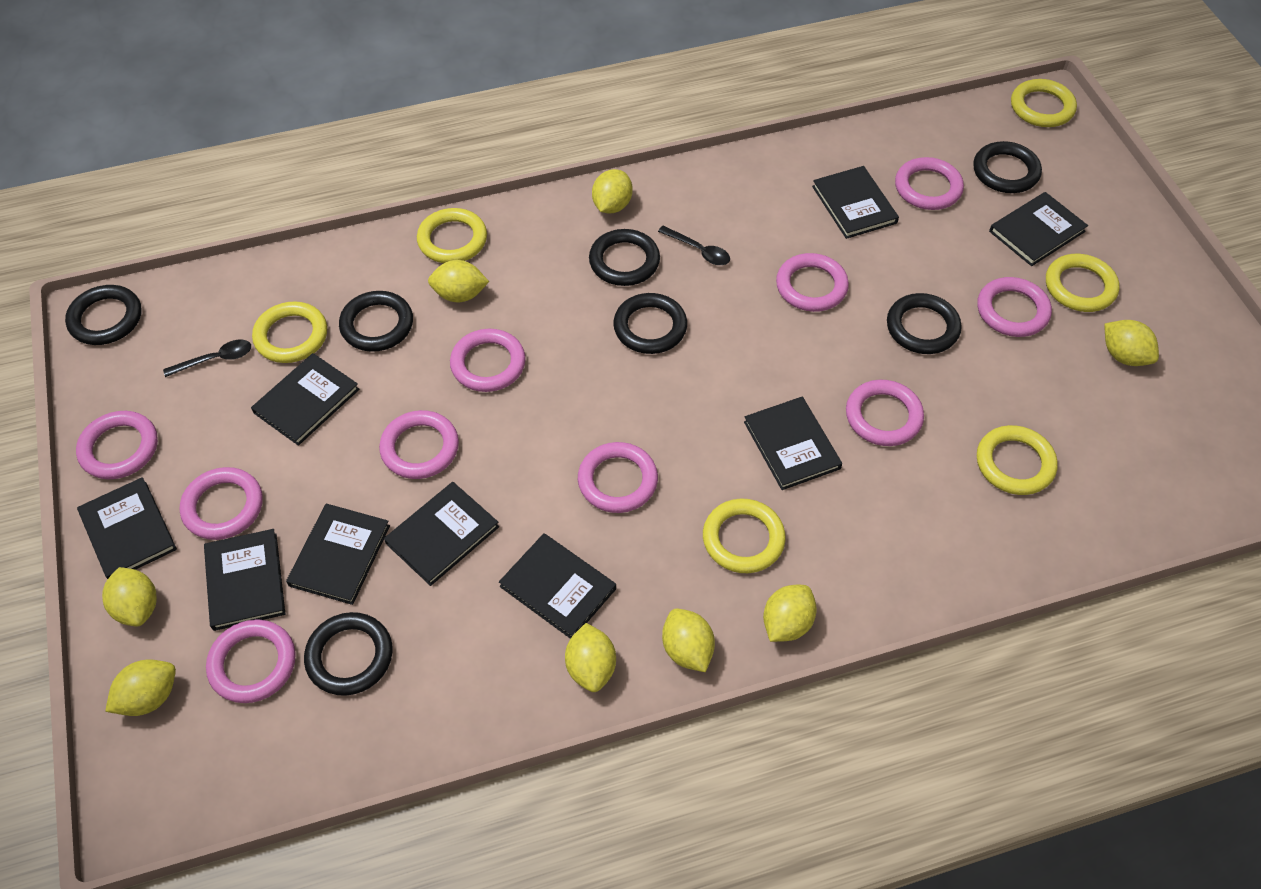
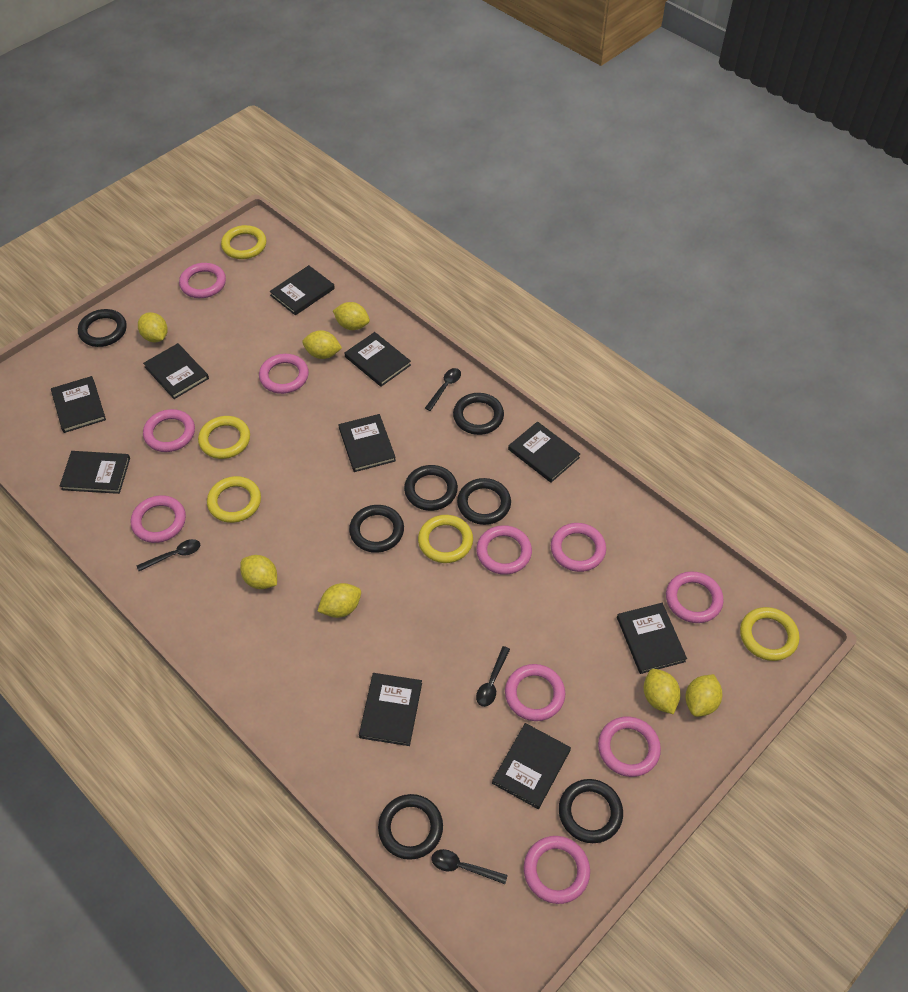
black book: [77,477,177,579] [204,529,285,631] [251,353,360,446] [286,504,390,605] [384,482,499,586] [499,533,616,639] [744,397,842,490] [812,166,899,239] [989,192,1088,266] = 9 -> [51,376,106,433] [60,451,130,494] [143,343,209,399] [270,265,335,315] [339,414,396,472] [345,332,411,387] [359,673,422,746] [492,723,571,809] [508,421,580,483] [617,603,687,674] = 10
black spoon: [163,340,251,377] [658,226,730,265] = 2 -> [137,539,200,571] [425,368,461,411] [431,849,508,884] [476,646,510,707] = 4
yellow lemon: [102,567,157,626] [105,659,176,716] [428,260,489,303] [565,623,616,692] [592,169,633,213] [662,609,715,672] [763,585,817,642] [1104,320,1159,366] = 8 -> [138,312,168,342] [240,555,277,589] [302,330,342,359] [317,583,361,618] [333,302,370,330] [644,669,680,714] [685,674,722,717] = 7
yellow ring: [252,301,327,363] [417,208,487,263] [703,499,786,573] [977,425,1058,495] [1011,79,1077,127] [1046,254,1120,312] = 6 -> [198,416,250,459] [207,476,261,523] [221,225,266,259] [418,515,473,563] [740,607,799,661] = 5

